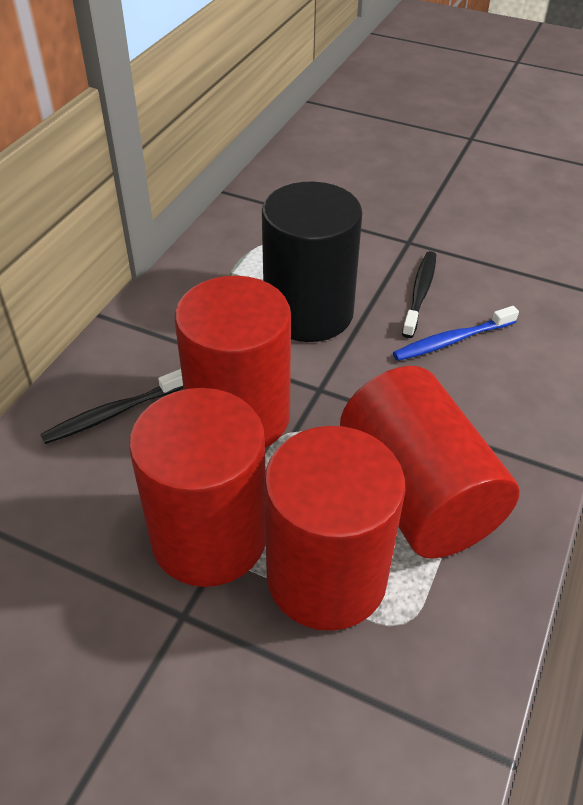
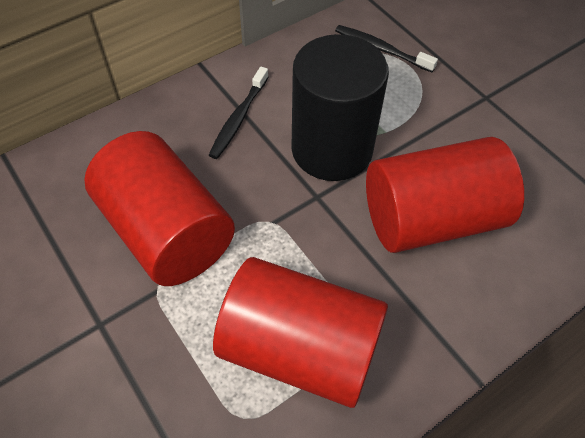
blue toothbrush: [393,306,519,361] = 1 -> none = 0
red cylinder: [129,388,266,587] [175,276,291,448] [264,426,405,631] [340,366,520,559] = 4 -> [84,131,235,286] [213,257,388,408] [366,137,524,253] = 3

